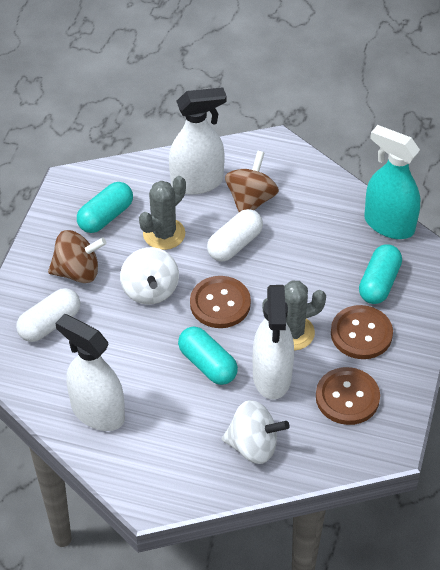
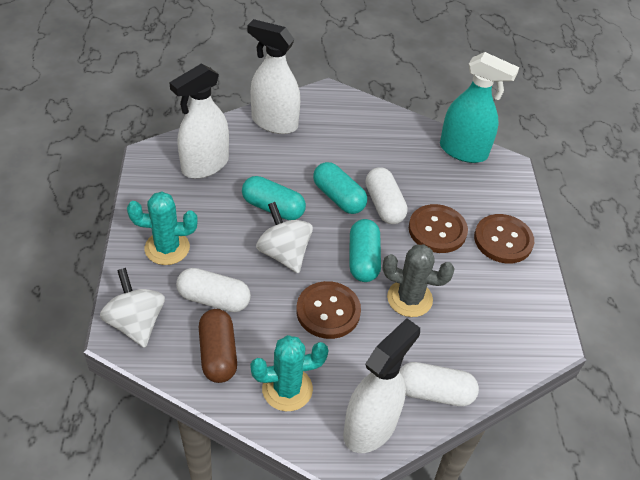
brown capsule: none = 0 -> [199,309,237,383] = 1
brown spinning top: [48,230,106,283] [225,151,279,212] = 2 -> none = 0
grey cactus: [139,176,186,250] [262,280,326,351] = 2 -> [382,244,455,317] = 1
turquoise cactus: none = 0 -> [127,192,198,265] [250,335,329,411] = 2
white capsule: [16,288,80,342] [207,209,263,262] = 2 -> [176,268,251,312] [366,167,408,224] [399,362,479,406] = 3

